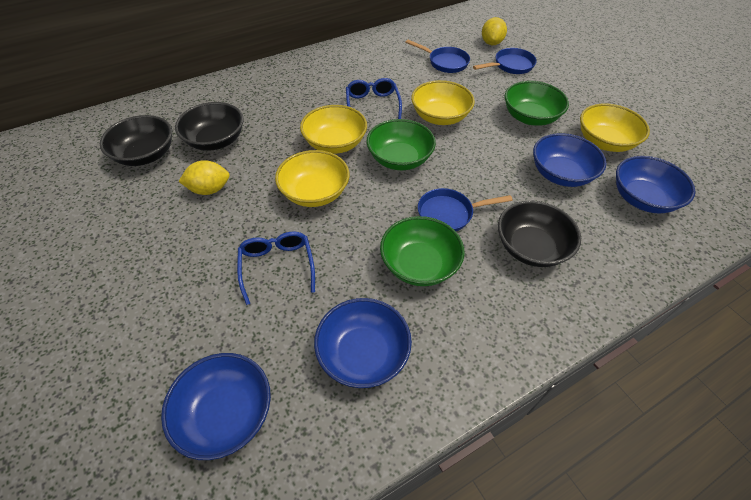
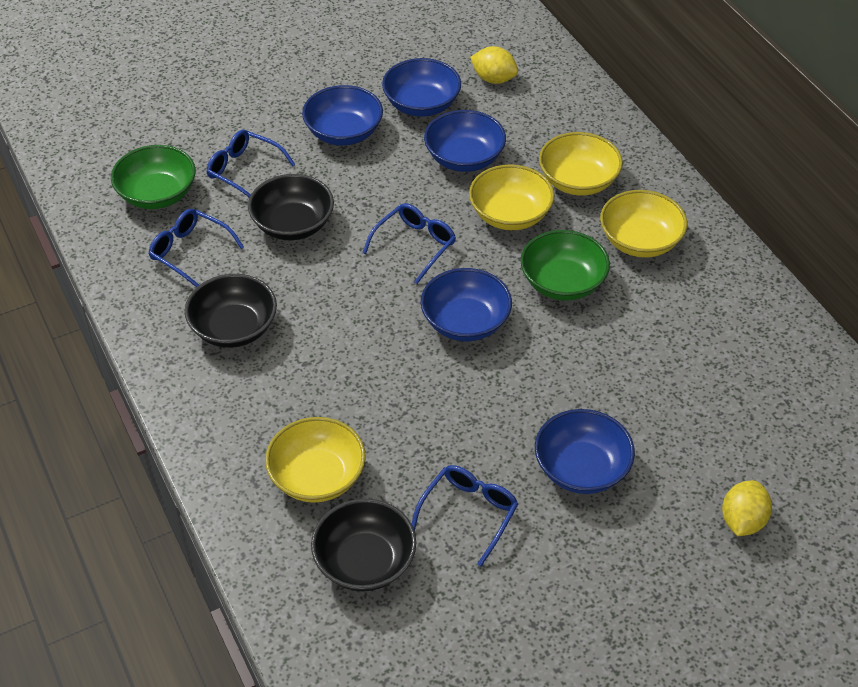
blue bowl: [161,353,271,460] [314,298,412,388] [533,133,607,187] [616,156,696,214] = 4 -> [302,85,383,146] [382,58,461,117] [421,268,512,341] [424,110,506,172] [535,409,635,494] = 5
blue glasses: [237,231,315,305] [346,78,402,119] = 2 -> [149,209,244,287] [207,130,295,198] [362,203,456,284] [411,465,518,567] = 4
blue pan: [406,39,470,73] [418,188,513,231] [473,48,537,74] = 3 -> none = 0
green bowl: [367,119,436,170] [380,216,465,286] [505,81,569,126] = 3 -> [111,145,196,209] [520,230,610,301] = 2

